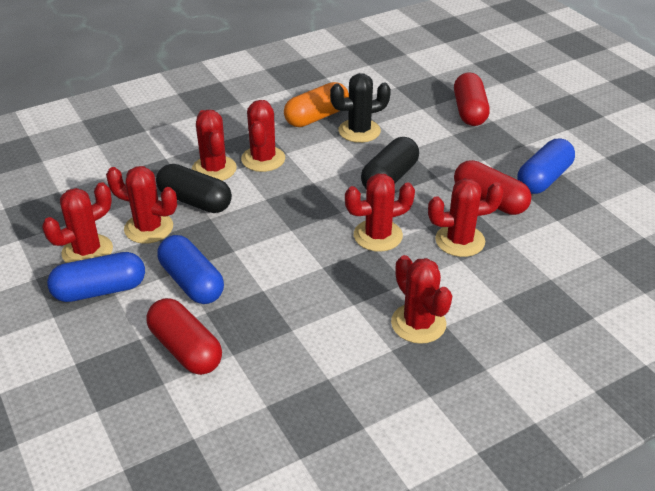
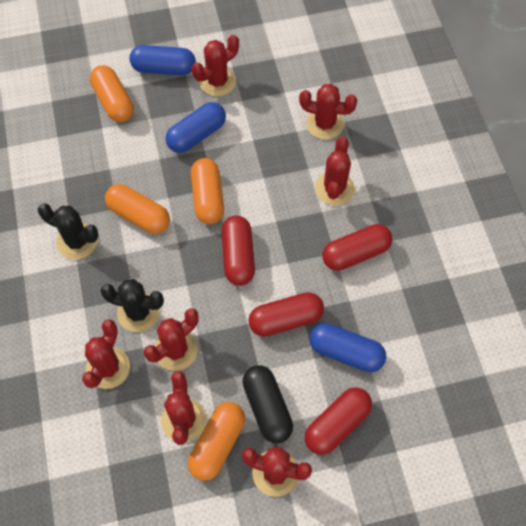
black cactus: [330,73,391,143] = 1 -> [38,204,99,260] [100,279,164,332] = 2
black capsule: [156,164,232,213] [361,137,419,188] = 2 -> [242,365,293,443] = 1
orange capsule: [284,82,349,127] = 1 -> [90,65,134,122] [105,184,170,234] [188,402,245,481] [191,158,224,224] = 4
red capsule: [146,298,222,375] [454,72,490,126] [454,160,532,215] = 3 -> [221,216,255,286] [248,292,324,337] [305,387,372,455] [323,224,392,271] = 4

